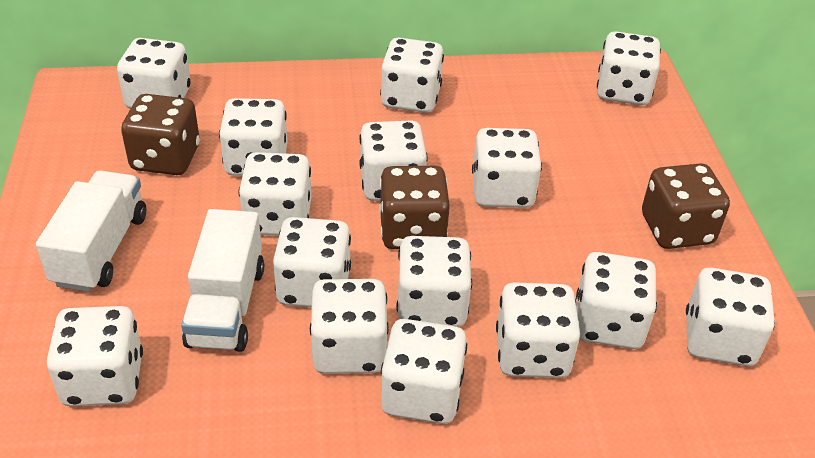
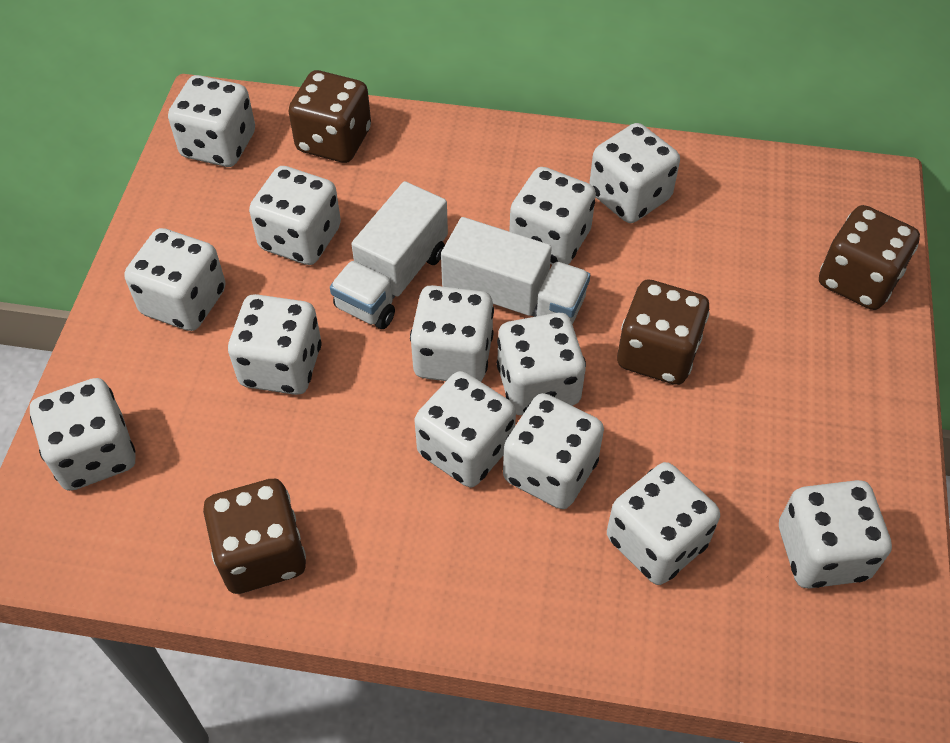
brown dice: [121,94,200,175] [379,166,450,249] [642,163,730,249] = 3 -> [203,479,306,594] [288,70,371,163] [617,279,709,385] [819,205,920,310] = 4
white dice: [47,306,143,407] [117,38,191,109] [219,98,287,176] [239,152,311,236] [273,217,351,307] [310,279,389,374] [359,120,428,201] [380,38,444,113] [381,319,467,424] [396,236,472,327] [472,128,542,208] [496,282,580,378] [576,252,657,349] [597,31,661,105] [686,267,775,366] = 15 -> [30,378,136,491] [124,228,226,331] [168,75,255,167] [228,294,321,395] [249,166,341,265] [410,285,494,382] [415,371,516,487] [497,313,586,415] [503,393,604,509] [509,167,596,265] [589,123,680,223] [607,462,720,585] [779,480,892,588] = 13

